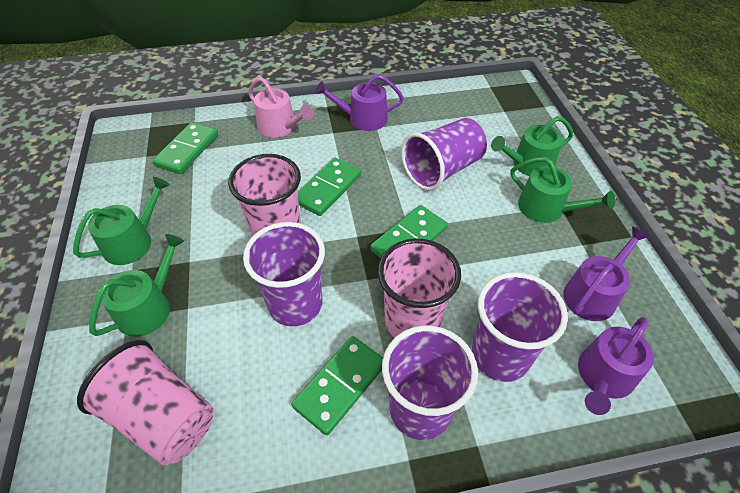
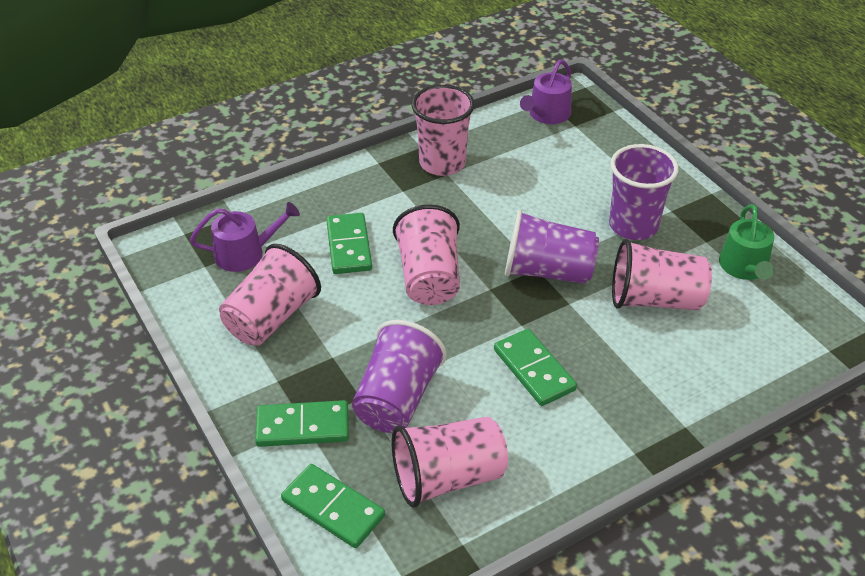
green watering can: [73,177,170,265] [89,234,184,337] [491,116,573,176] [510,157,615,223] = 4 -> [719,204,774,280] = 1
pink cup: [77,340,213,466] [228,154,301,236] [377,238,461,338] = 3 -> [219,244,321,346] [392,417,508,508] [393,204,460,305] [411,85,475,176] [612,239,712,310] = 5
pink watering can: [248,77,314,138] = 1 -> none = 0
purple cup: [243,222,325,326] [382,325,478,440] [401,118,487,191] [472,272,568,382] = 4 -> [352,320,447,433] [505,210,599,284] [609,144,679,240] = 3
purple watering can: [315,74,404,131] [563,226,650,321] [578,317,654,415] = 3 -> [190,202,300,272] [520,60,572,124] = 2

